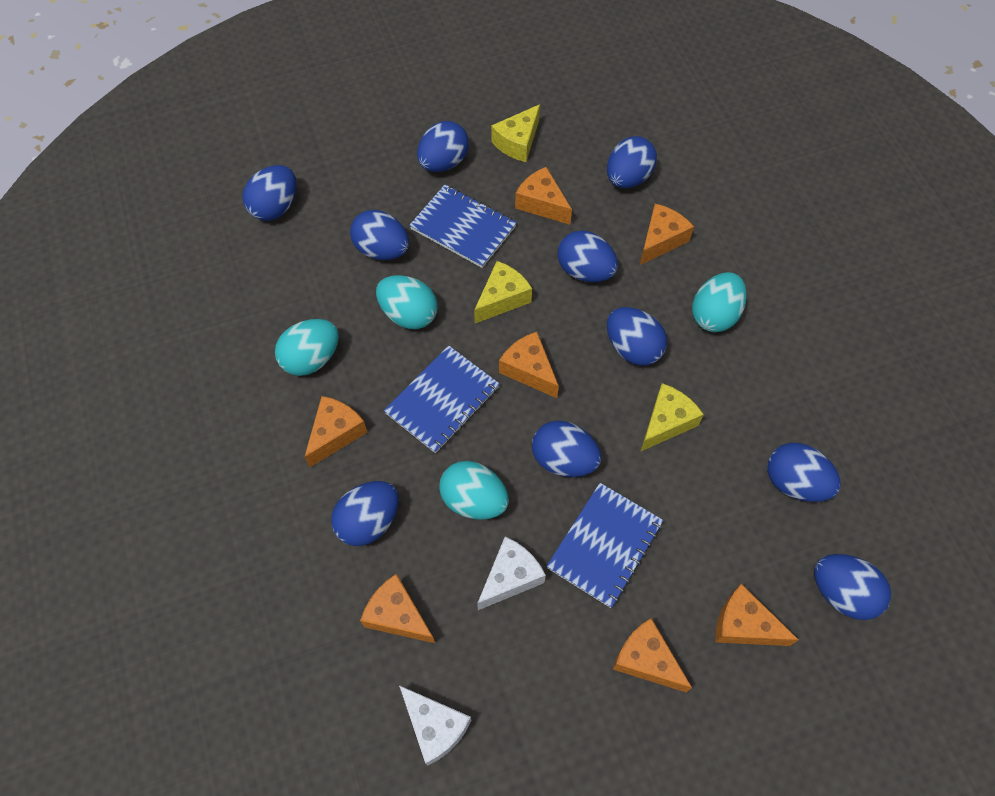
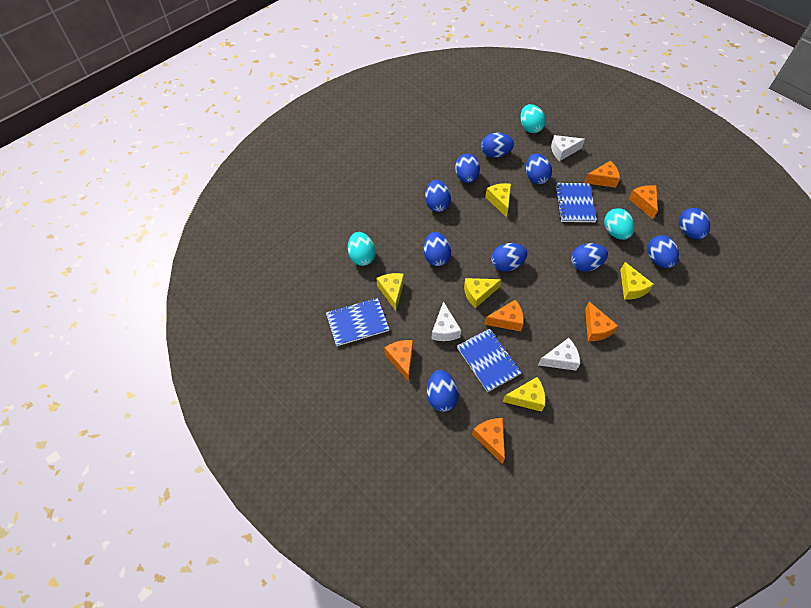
orange cheese: [304,396,367,467] [360,574,435,643] [499,332,559,398] [515,167,572,225] [613,618,692,692] [640,203,694,265] [716,584,799,646] = 7 -> [384,340,413,382] [472,418,505,464] [484,299,524,331] [584,161,620,188] [585,302,618,341] [629,185,658,219] = 6
turquoise egg: [275,319,339,376] [376,275,438,329] [439,461,509,520] [692,272,747,332] = 4 -> [348,232,376,266] [520,104,546,133] [604,208,634,240] = 3
white cheese: [399,685,471,766] [477,537,546,610] = 2 -> [431,301,461,341] [538,338,580,371] [551,135,585,161] = 3
yellow cheese: [474,261,532,323] [491,104,540,162] [640,383,704,452] = 3 -> [376,273,404,311] [464,278,502,308] [485,183,511,217] [503,377,546,412] [620,262,654,300] = 5

